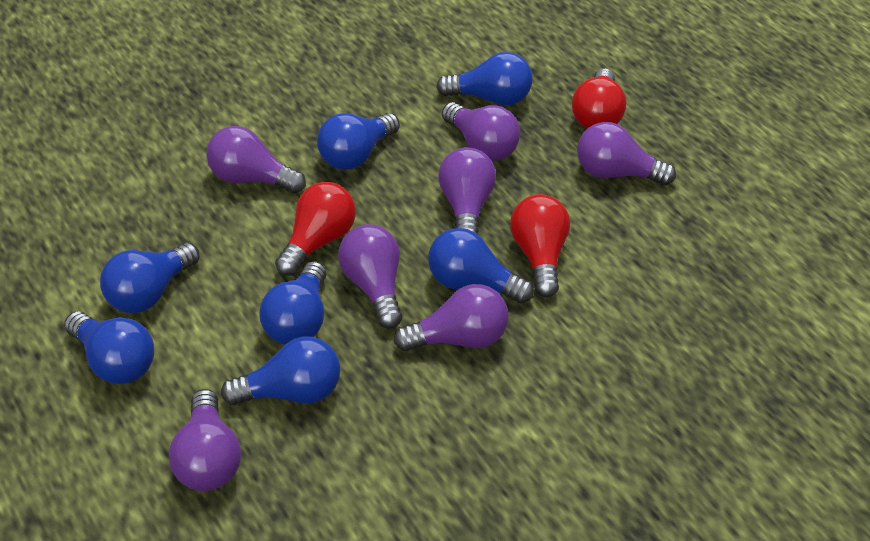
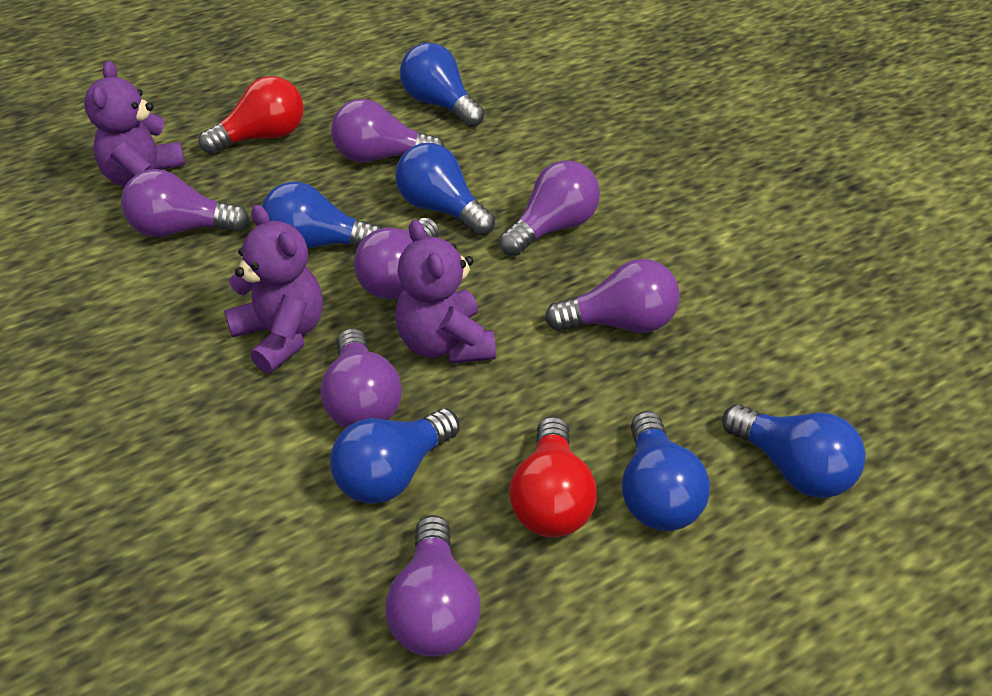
blue light bulb: [64,311,154,384] [100,242,200,313] [221,336,340,405] [259,261,327,345] [317,113,400,170] [428,228,534,304] [436,52,532,106] = 7 -> [262,182,382,248] [330,409,460,504] [395,143,495,236] [400,43,485,127] [622,411,710,531] [722,404,866,498] = 6
purple teddy bear: none = 0 -> [84,61,185,187] [224,205,323,373] [395,220,496,364] = 3
red light bulb: [275,182,356,276] [510,194,570,297] [572,68,626,129] = 3 -> [199,76,304,154] [509,416,597,538] = 2

